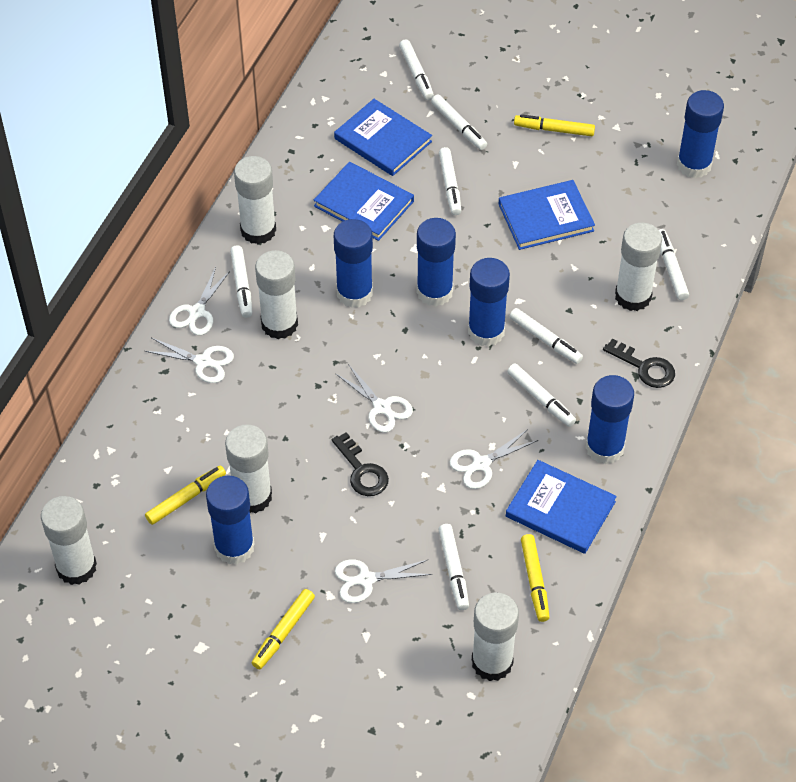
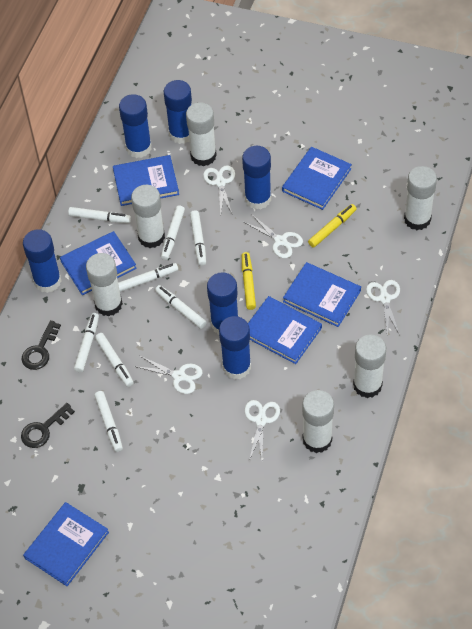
blue book: [314,162,414,241] [334,99,432,176] [499,180,595,250] [506,460,617,554] = 4 -> [23,502,109,586] [60,231,137,295] [113,155,179,206] [248,296,322,364] [282,147,352,210] [283,262,361,327] = 6
yellow marker: [145,465,226,525] [252,589,315,669] [514,114,595,136] [521,534,550,622] = 4 -> [242,252,256,310] [308,204,357,248] = 2

